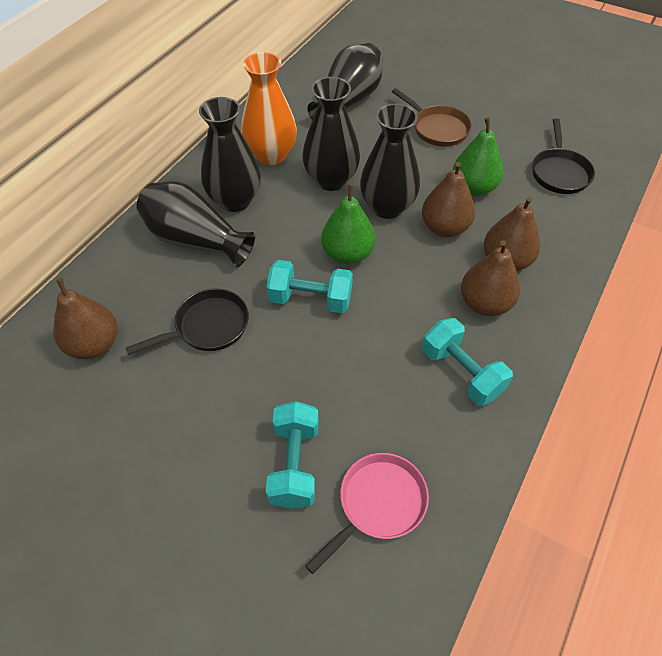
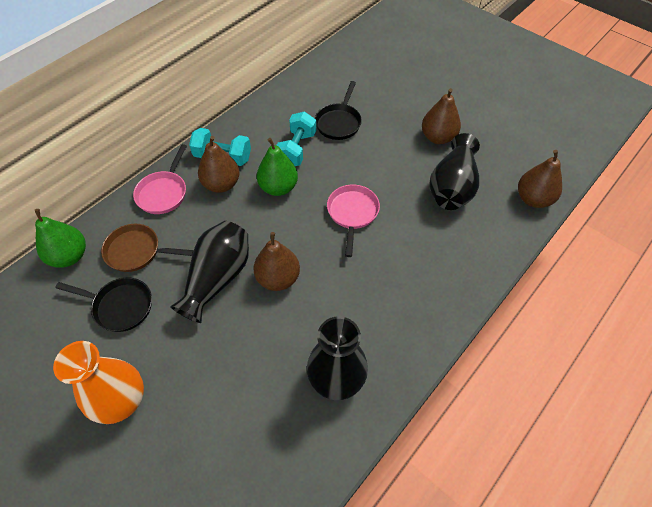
black vase: [137,181,255,267] [199,97,261,212] [302,77,360,191] [307,43,383,120] [360,104,420,219] = 5 -> [170,221,249,323] [307,316,368,400] [430,133,480,210] = 3
pink pan: [305,453,429,574] = 1 -> [133,144,187,214] [327,185,380,257] = 2
turquoise dumbbell: [266,401,319,509] [267,260,353,313] [422,318,513,406] = 3 -> [189,128,251,166] [276,112,316,166] = 2

